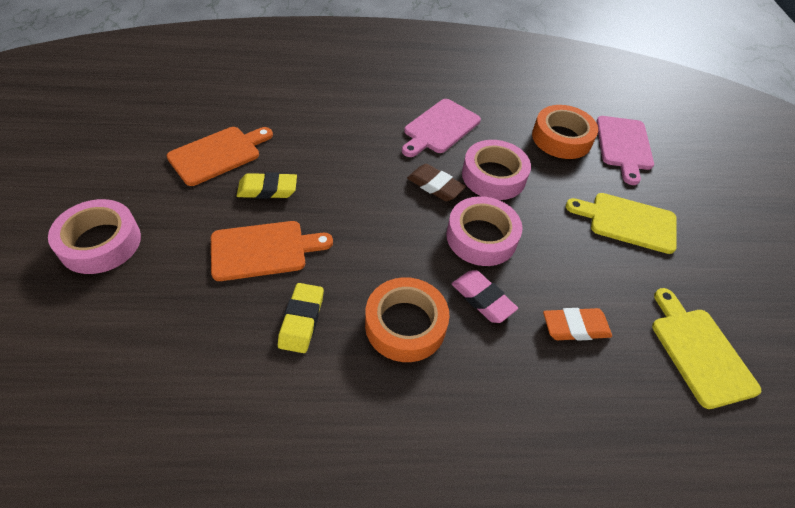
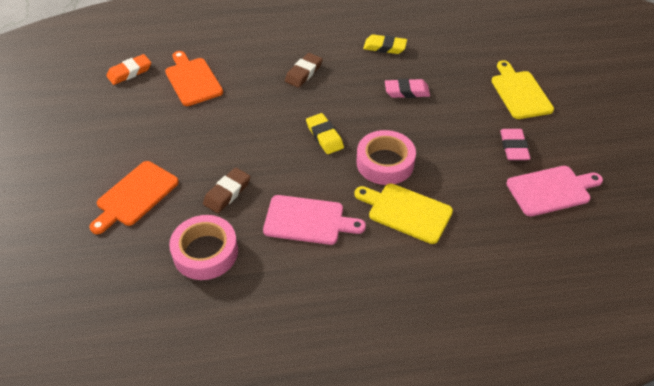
brown eraser: [407,164,466,201] = 1 -> [203,168,251,213] [285,53,323,88] = 2
orange tape: [365,277,450,362] [532,105,598,159] = 2 -> none = 0
pink eraser: [452,270,518,323] = 1 -> [385,79,430,98] [500,129,531,160] = 2
pink tape: [48,199,141,274] [446,196,522,266] [462,140,531,200] = 3 -> [169,215,238,280] [357,130,416,185] = 2

